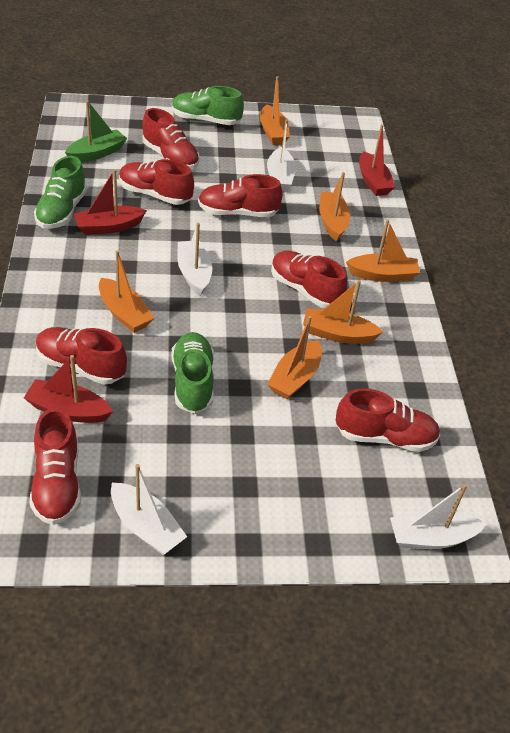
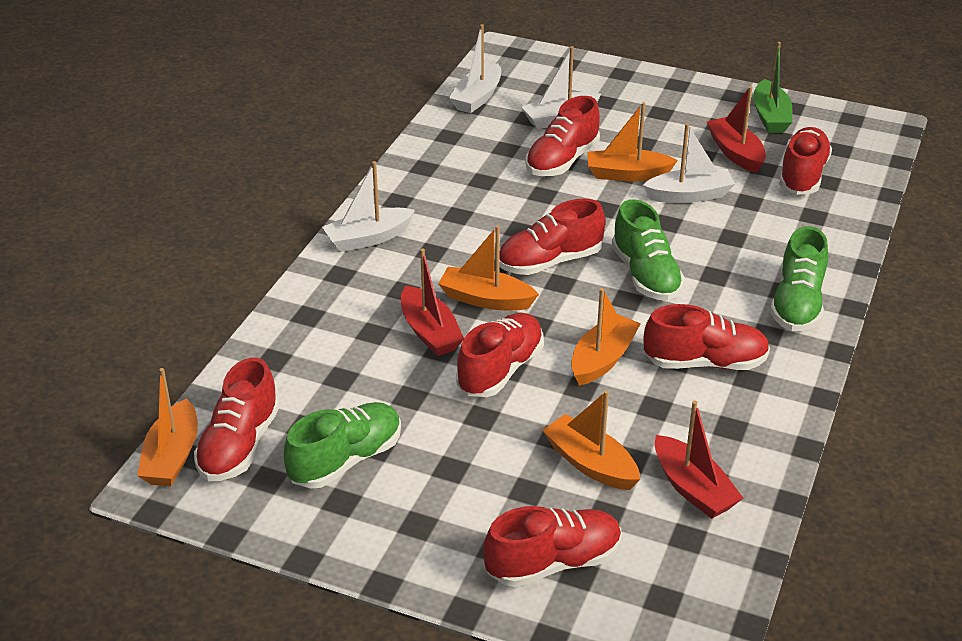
orange boat: [99,251,154,333] [260,76,290,145] [267,316,322,399] [303,280,383,344] [319,172,350,241] [346,220,420,282] = 6 -> [137,368,198,486] [438,225,539,310] [542,390,640,490] [571,288,641,386] [588,102,678,181] = 5

